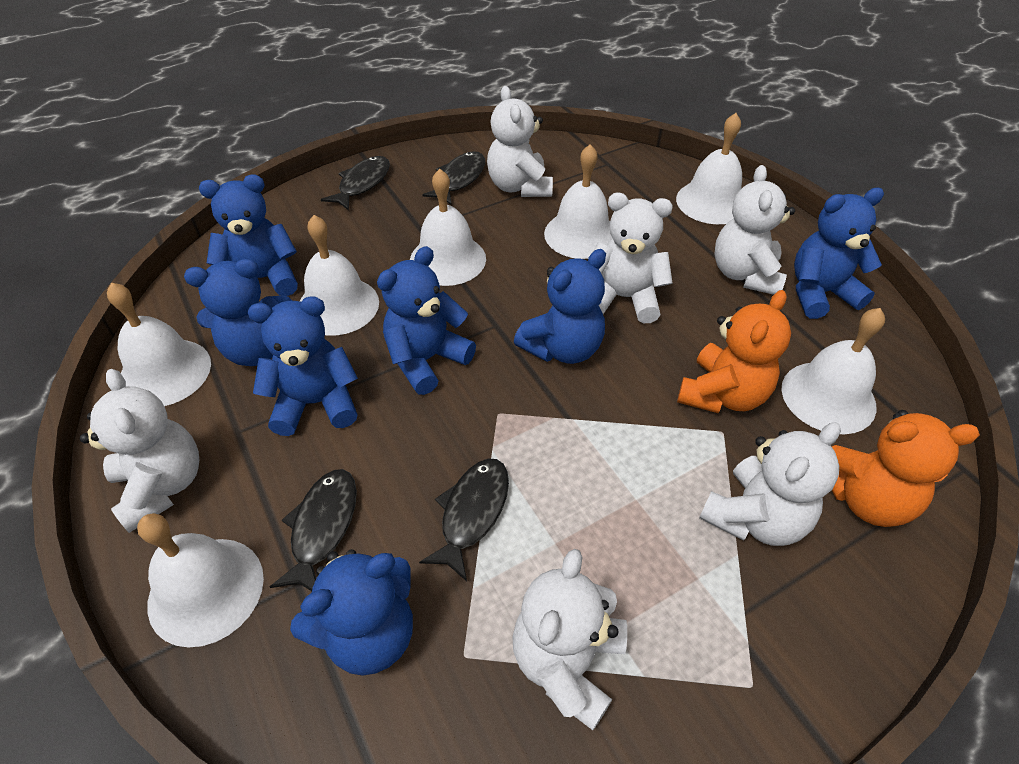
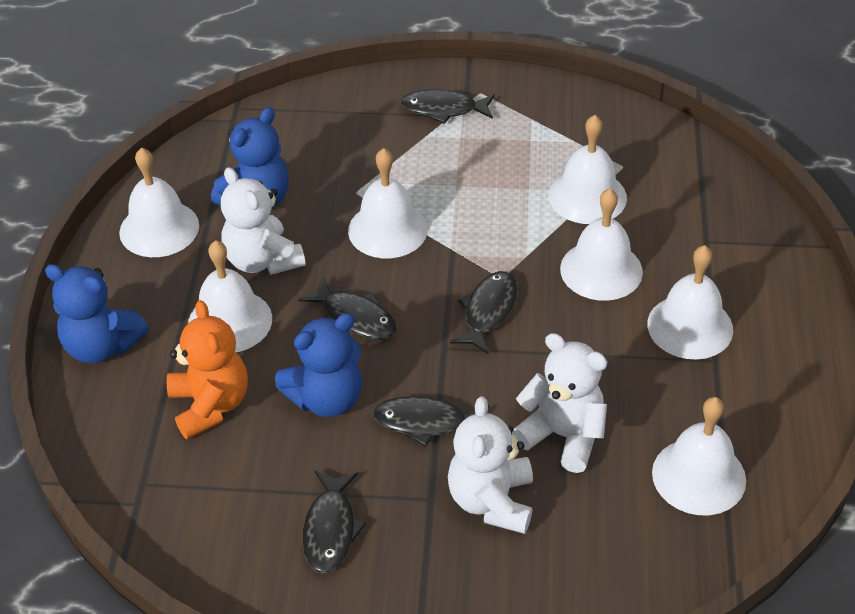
black fish: [270,469,357,591] [321,156,390,210] [419,458,509,581] [422,151,485,205] = 4 -> [298,277,397,340] [302,471,366,574] [373,396,489,446] [400,89,495,124] [450,271,518,354] = 5
blue teddy bear: [184,259,292,366] [199,174,298,296] [248,296,358,436] [290,549,413,676] [377,246,476,395] [514,249,606,364] [794,188,884,319] = 7 -> [45,264,149,363] [211,107,289,209] [275,313,362,417] = 3
orange teddy bear: [677,290,791,413] [831,410,980,527] = 2 -> [166,300,248,440] = 1
white teddy bear: [80,369,199,533] [487,86,553,197] [512,549,627,730] [593,193,673,323] [699,422,841,546] [714,165,795,295] = 6 -> [221,167,306,275] [448,396,533,534] [512,333,607,473] = 3

